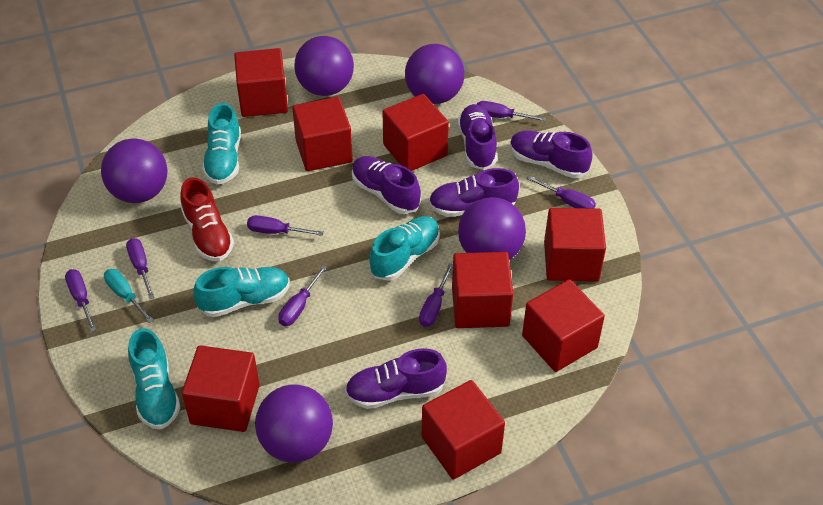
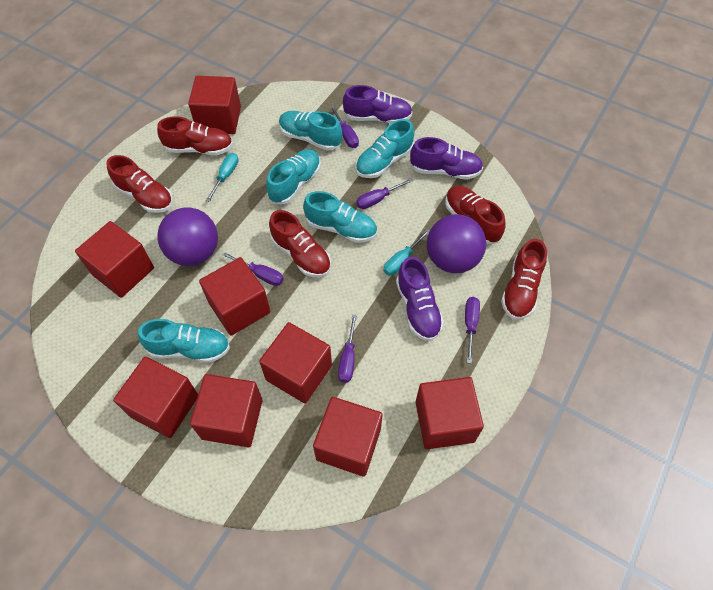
purple ball: [101,138,168,203] [255,384,333,463] [294,36,354,96] [405,44,465,104] [458,197,526,260] = 5 -> [157,208,218,266] [427,214,486,273] = 2
purple screwdriver: [65,269,96,332] [126,238,155,299] [247,215,324,236] [278,266,327,326] [419,263,453,327] [477,101,546,121] [526,176,596,209] = 7 -> [223,252,284,286] [330,105,359,148] [338,314,357,383] [356,178,413,209] [465,297,480,363] = 5
purple shoe: [345,348,447,409] [352,156,421,214] [429,168,519,217] [457,104,497,170] [510,130,593,178] = 5 -> [343,85,412,124] [396,257,444,341] [410,137,483,180] = 3
red shoe: [181,177,234,261] = 1 -> [106,155,173,213] [157,116,233,155] [269,210,331,277] [445,186,506,244] [501,239,547,320] = 5
turquoise screwdriver: [104,269,154,323] = 1 -> [206,153,238,202] [383,229,430,276] = 2
turquoise shoe: [128,328,181,429] [193,267,290,317] [202,103,241,185] [369,216,440,281] = 4 -> [138,319,230,363] [266,149,321,204] [279,111,342,151] [303,191,377,243] [356,119,414,178] = 5

